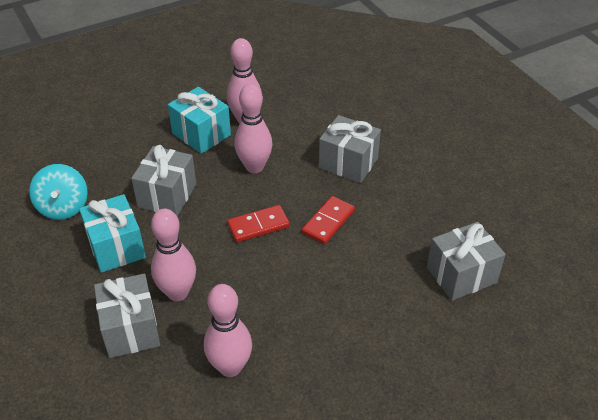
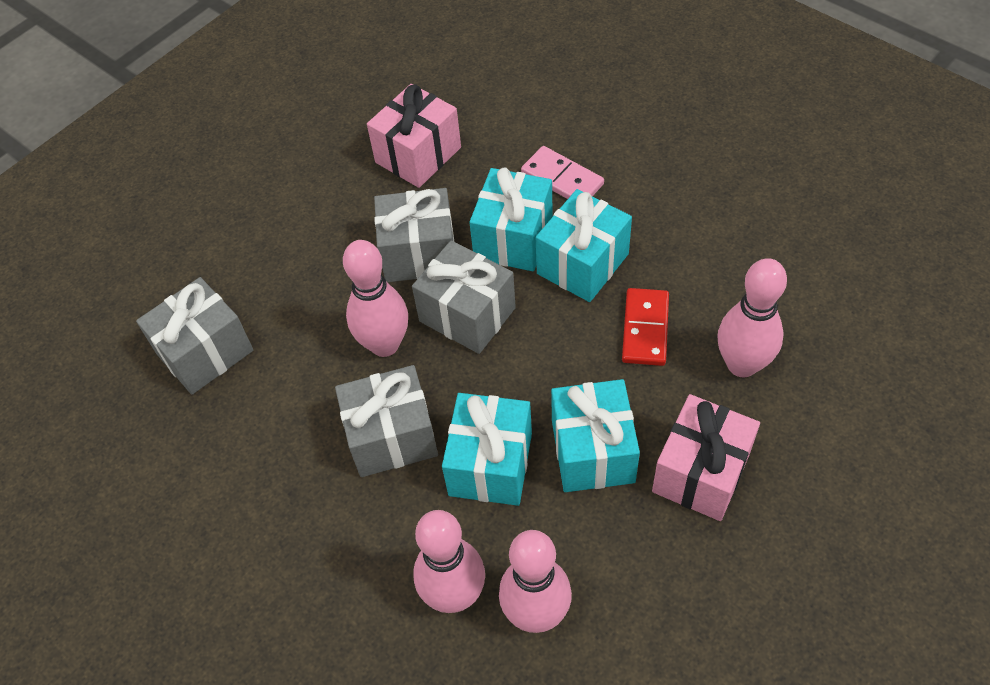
pink domino: none = 0 -> [521,146,604,199] = 1
pink gift: none = 0 -> [367,84,461,188] [652,394,760,521] = 2
red domino: [227,205,290,242] [302,196,355,244] = 2 -> [622,288,669,366] = 1
turquoise gift: [79,194,146,273] [168,87,231,154] = 2 -> [442,393,532,506] [469,167,553,271] [536,189,632,302] [551,379,640,492] = 4
turquoise spinning top: [29,164,88,220] = 1 -> none = 0

